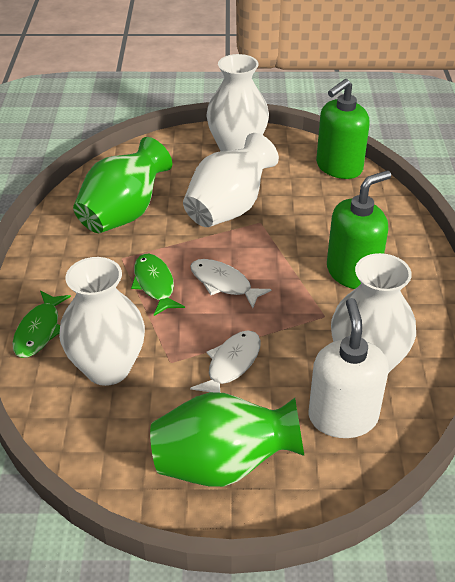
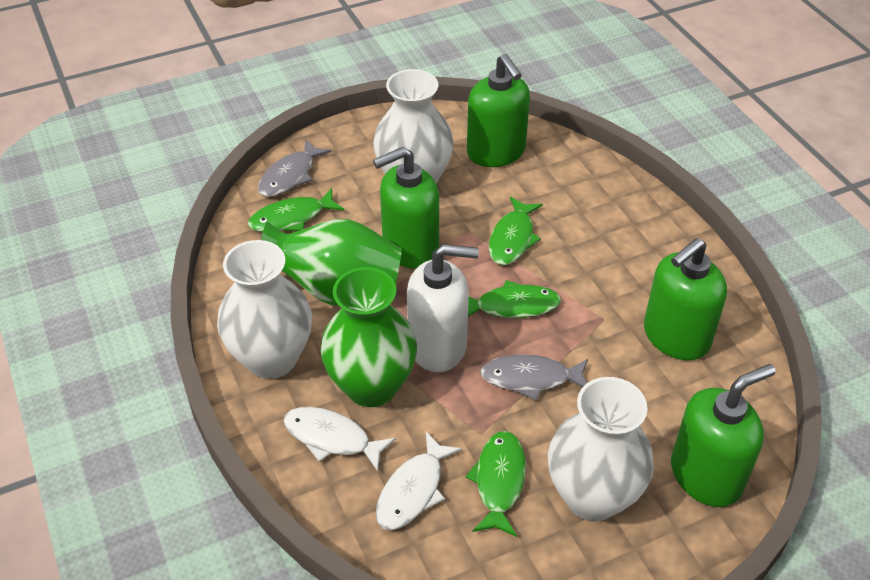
green fish: [12,291,71,358] [131,254,185,316] = 2 -> [248,188,345,232] [466,431,526,537] [468,280,561,318] [489,197,543,265] = 4
green soap dispenser: [316,79,370,179] [327,170,391,289] = 2 -> [373,147,439,269] [467,54,530,167] [644,238,727,360] [671,364,776,507] = 4
grey fish: none = 0 -> [258,139,332,197] [480,354,588,400] = 2
white vase: [59,257,145,386] [183,133,279,227] [206,54,269,151] [331,253,416,373] = 4 -> [217,240,312,379] [373,69,454,184] [548,377,654,521] = 3

